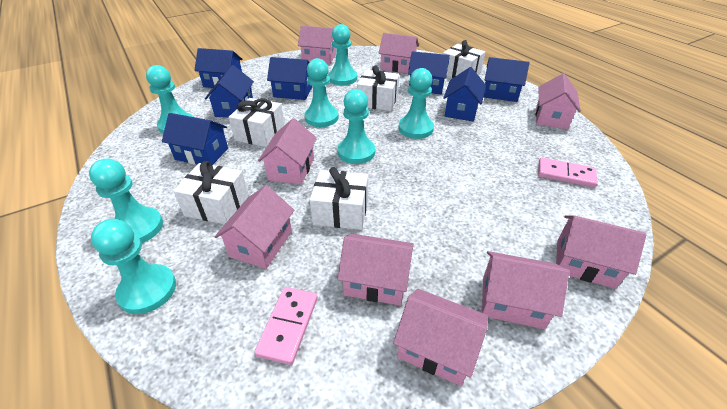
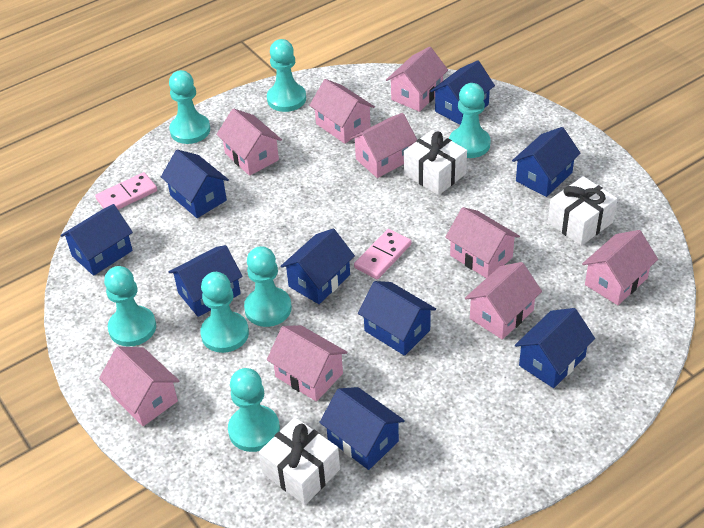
blue house: [162,113,228,165] [194,48,243,88] [205,65,254,118] [267,57,312,100] [408,51,450,94] [443,67,486,121] [483,57,529,102] = 7 -> [60,204,133,276] [161,150,229,218] [169,245,243,317] [280,229,355,304] [319,387,405,470] [358,281,436,356] [430,60,495,125] [512,127,581,197] [515,308,595,388] = 9
white gift: [173,161,249,225] [229,98,285,147] [310,167,368,230] [357,65,399,111] [443,40,485,78] = 5 -> [259,417,340,505] [404,130,467,195] [548,176,617,246] = 3

